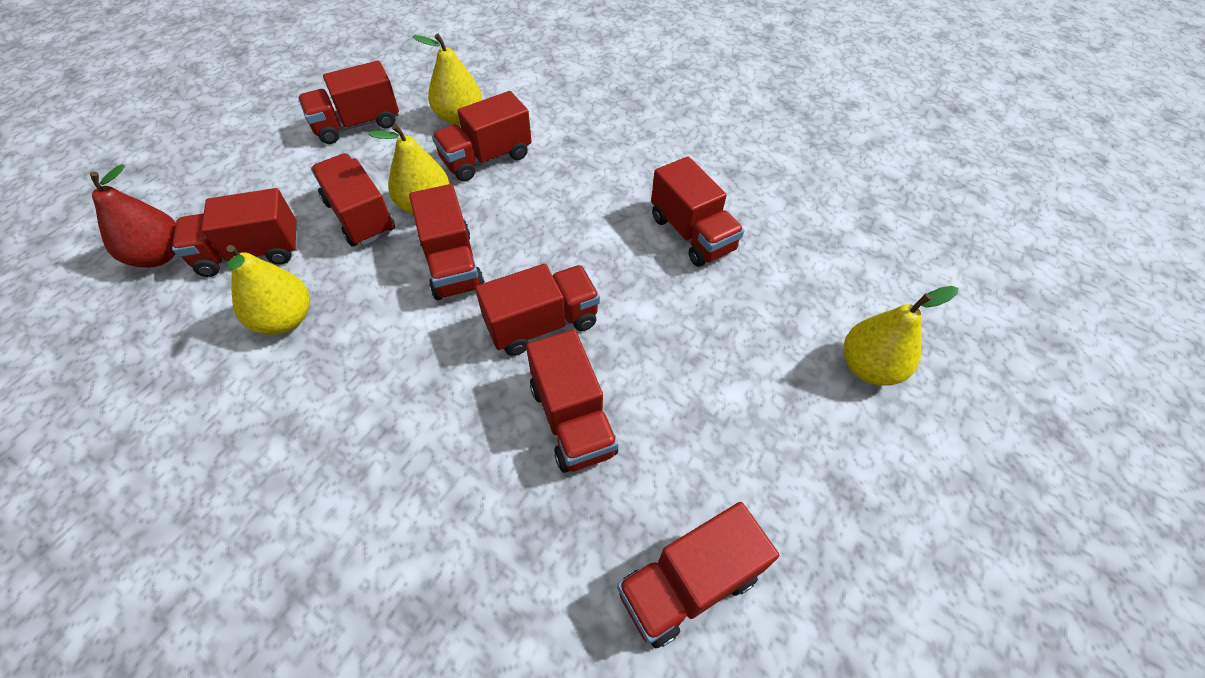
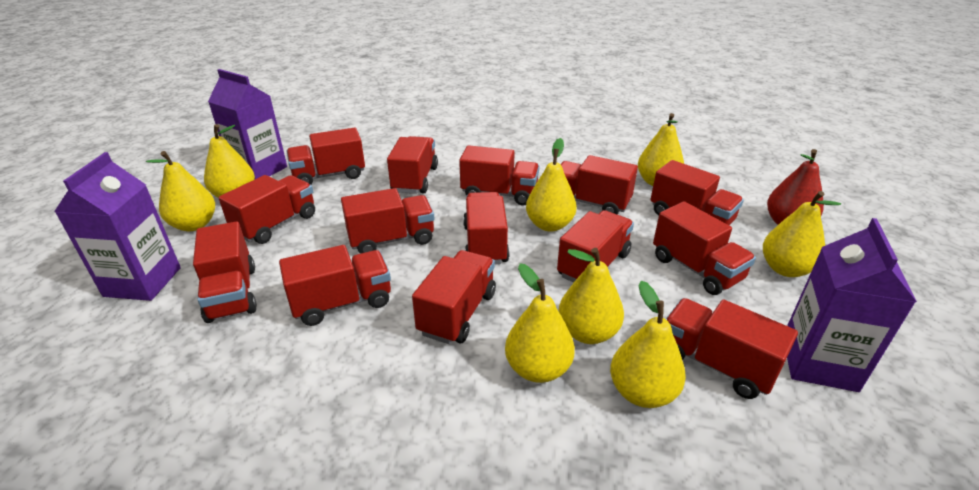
purple carton: none = 0 -> [54,152,181,301] [208,69,287,179] [787,218,917,392] = 3
red truck: [172,188,298,277] [298,61,399,144] [311,153,395,247] [409,184,485,300] [432,91,532,181] [475,264,600,356] [526,330,618,473] [617,502,779,648] [651,156,744,267] = 9 -> [193,221,257,323] [219,175,315,244] [279,245,391,326] [287,128,365,185] [341,188,434,254] [387,136,438,194] [412,250,496,344] [459,145,539,206] [463,192,510,264] [557,210,634,283] [561,155,638,215] [650,160,744,225] [653,201,756,295] [666,298,798,399] = 14
yellow pear: [226,245,310,335] [368,124,450,215] [413,34,482,125] [844,286,958,386] = 4 -> [146,151,215,231] [204,124,255,198] [505,264,575,383] [526,138,577,232] [559,248,624,344] [610,281,686,408] [638,113,684,186] [763,191,841,277] = 8

